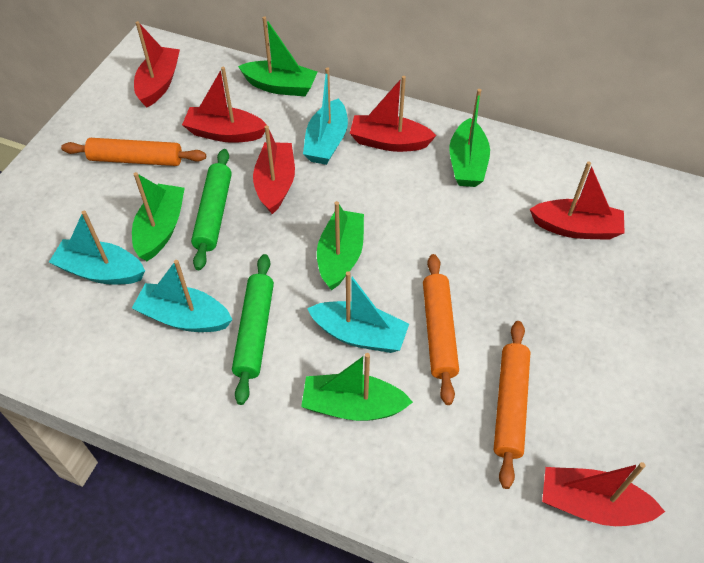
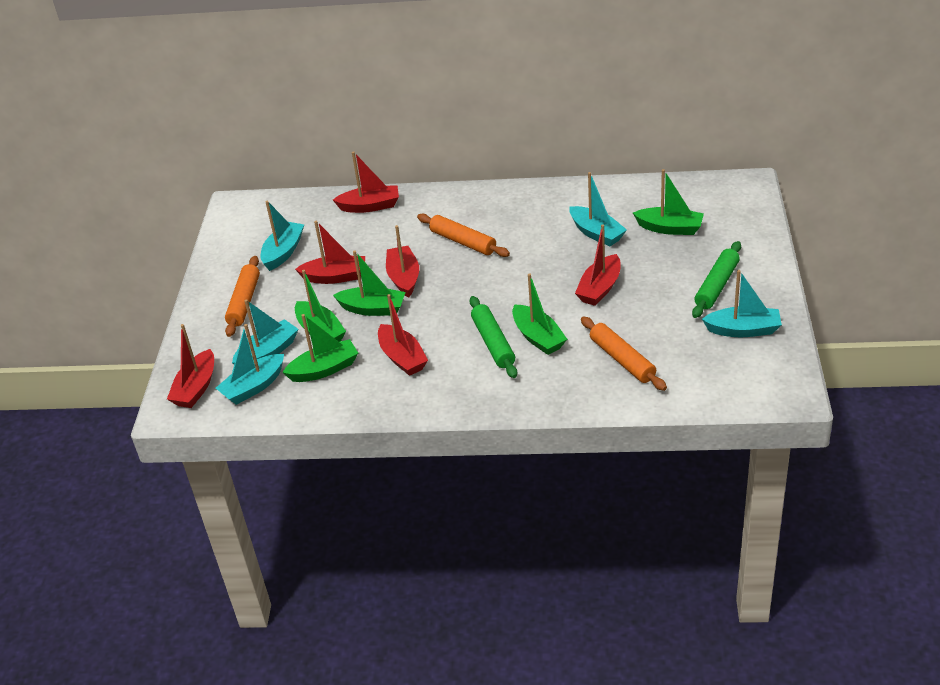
turquoise boat: [49,211,145,285] [132,260,233,332] [303,67,348,165] [307,271,409,353] = 4 -> [216,324,284,405] [232,299,299,364] [261,201,304,271] [569,172,627,246] [702,270,782,337] = 5

